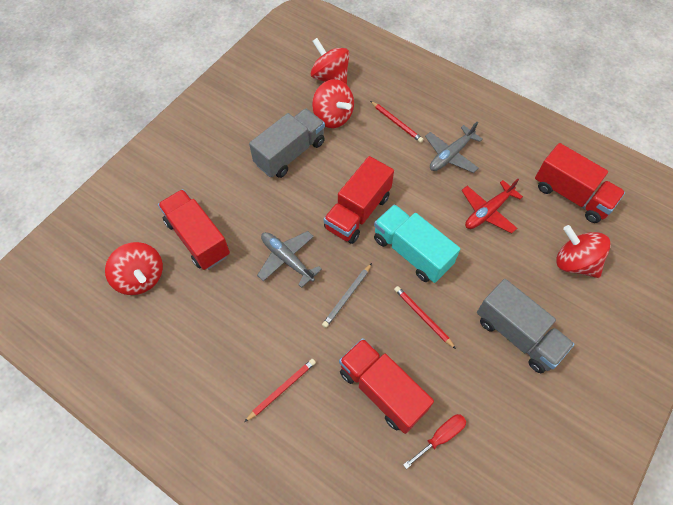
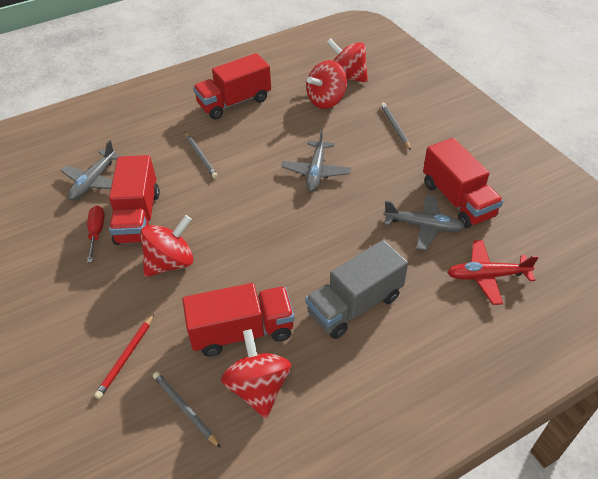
grey pencil: [322,263,372,328] = 1 -> [153,372,221,448] [185,132,218,178] [381,103,411,150] = 3
grey plane: [257,231,322,288] [425,122,483,173] = 2 -> [61,140,122,200] [281,129,351,192] [383,194,465,250] = 3
grey truck: [249,108,325,178] [477,279,575,373] = 2 -> [306,240,408,339] = 1
red pencil: [245,359,316,422] [370,101,423,143] [394,286,456,349] = 3 -> [94,314,154,399] = 1
turquoise truck: [374,204,460,283] = 1 -> none = 0

